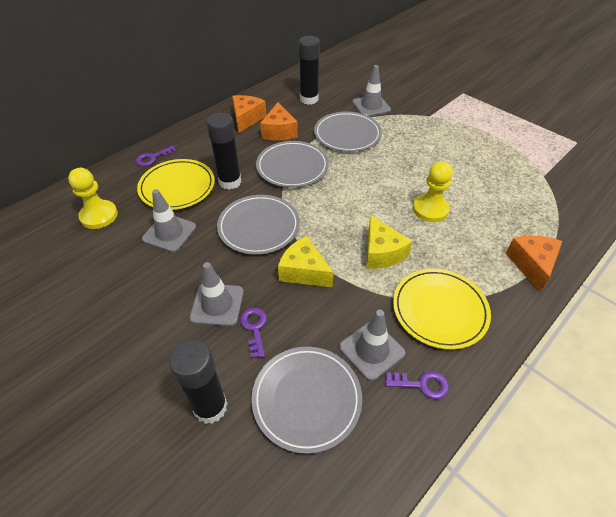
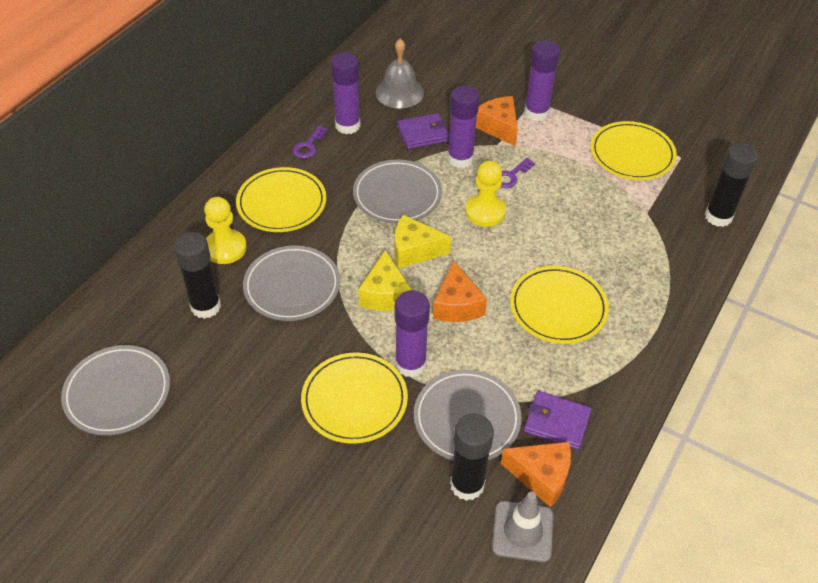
grey bell: none = 0 -> [376,39,424,109] = 1
grey traffic cone: [142,189,196,252] [190,262,244,326] [339,310,405,381] [352,65,391,117] = 4 -> [492,492,553,562] = 1
purple glue stick: none = 0 -> [331,52,361,134] [395,290,430,378] [448,85,480,168] [524,40,560,121] = 4
purple key: [136,145,177,166] [240,308,267,359] [385,371,449,399] = 3 -> [293,125,328,159] [501,158,535,188] = 2
purple wallet: none = 0 -> [397,113,449,149] [524,391,592,450] = 2
yellow plate: [137,159,215,210] [393,269,491,350] = 2 -> [236,167,326,232] [301,352,408,444] [510,266,609,344] [591,121,677,180] = 4

